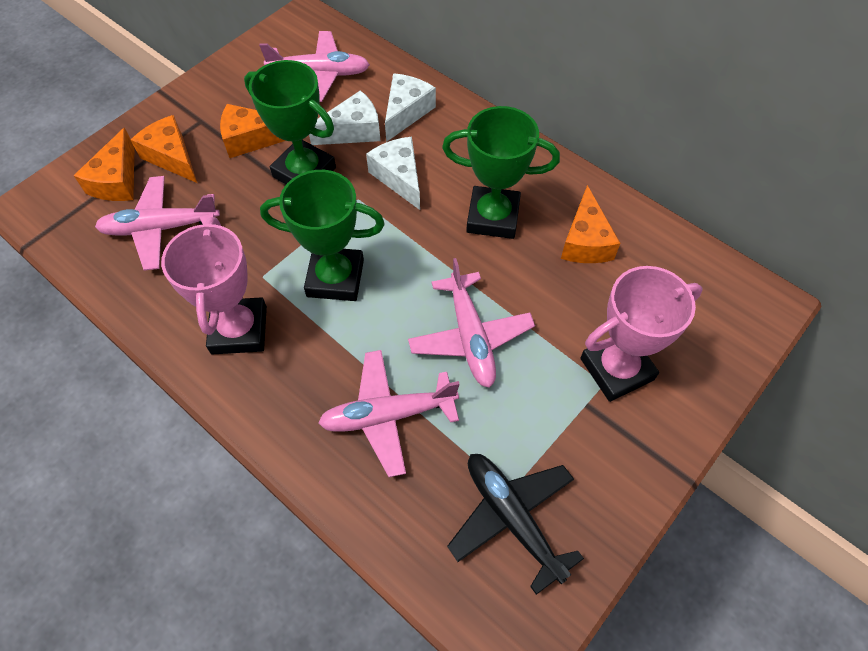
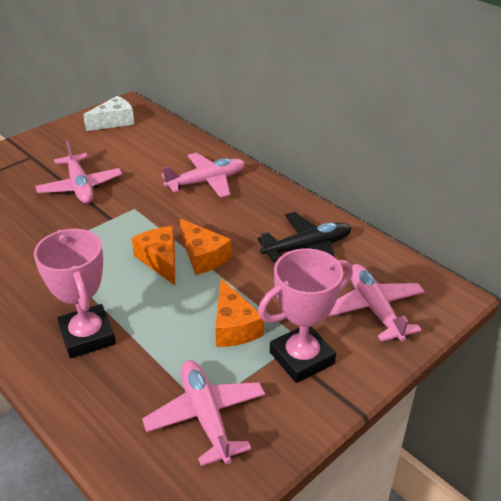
green trophy: [244,60,336,184] [260,170,385,301] [442,106,560,239] = 3 -> none = 0
orange cheese: [73,128,135,201] [131,115,197,183] [220,104,285,158] [561,185,621,263] = 4 -> [132,226,175,285] [180,219,232,275] [215,279,264,347] = 3
white cheese: [309,90,380,145] [366,137,420,210] [385,73,436,142] = 3 -> [83,96,135,131] = 1

